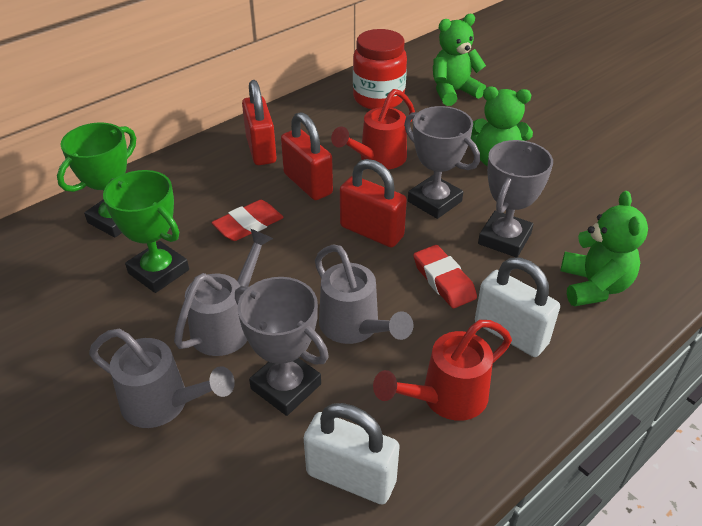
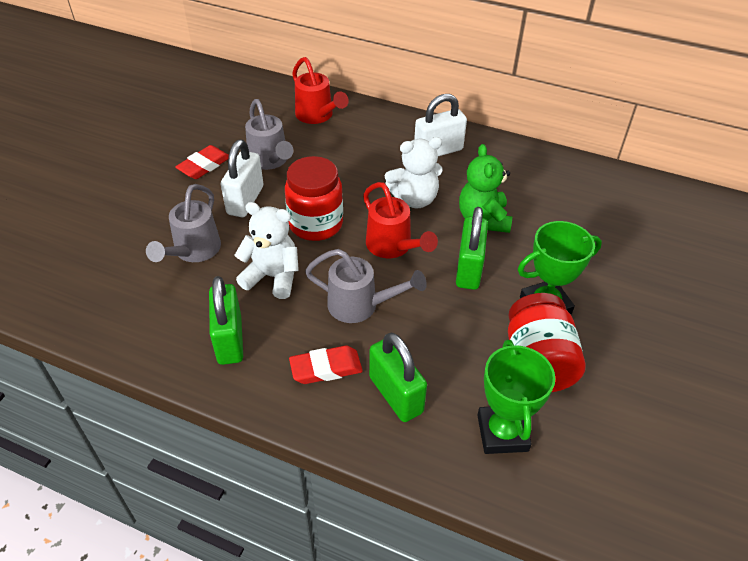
green padlock: none = 0 -> [209,276,243,365] [369,333,427,422] [456,207,488,290] = 3
green teddy bear: [433,14,486,106] [471,87,533,166] [561,191,648,306] = 3 -> [459,144,512,233] = 1
grey trophy: [235,277,329,416] [404,106,480,219] [478,140,553,258] = 3 -> none = 0
red jar: [353,29,407,110] = 1 -> [285,156,343,241] [508,293,585,392] = 2
red padlock: [242,80,277,165] [281,112,333,200] [340,159,407,247] = 3 -> none = 0
white teddy bear: none = 0 -> [234,202,299,299] [385,137,443,208] = 2

